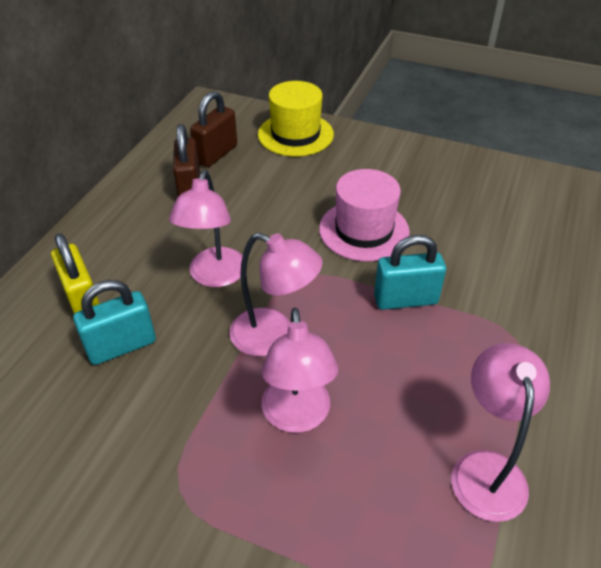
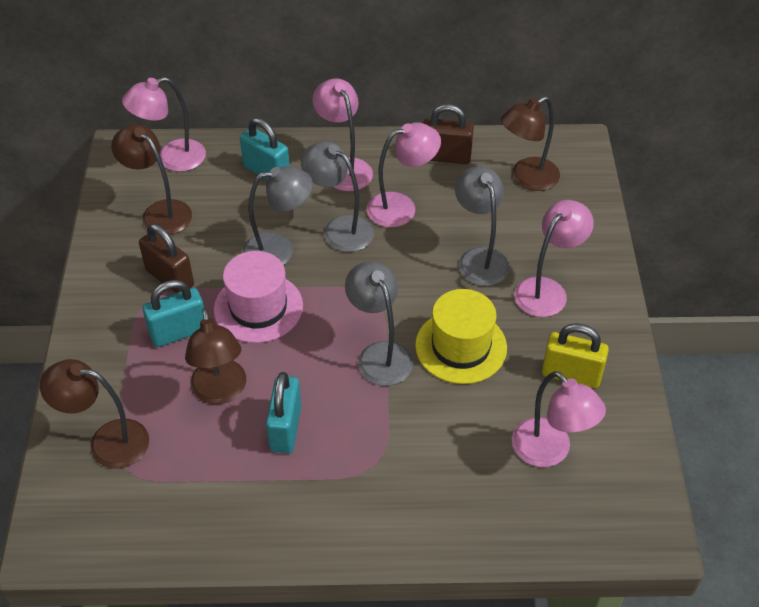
brown lamp: none = 0 -> [40,359,149,468] [111,124,192,235] [185,308,246,404] [501,96,560,191] = 4
grey lamp: none = 0 -> [242,166,313,265] [301,141,374,252] [345,261,413,386] [455,166,510,286] = 4
pink lamp: [169,170,243,287] [229,233,323,356] [262,308,338,433] [452,343,550,522] = 4 -> [122,77,206,172] [313,78,373,191] [366,122,441,228] [512,371,606,467] [514,200,594,317] = 5
turquoise padlock: [73,280,156,365] [374,235,446,310] = 2 -> [143,280,204,347] [240,118,290,180] [266,372,301,453] = 3

